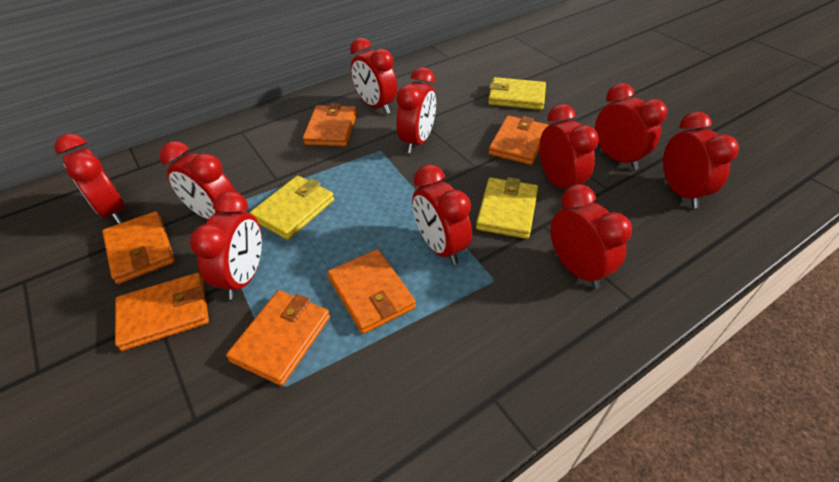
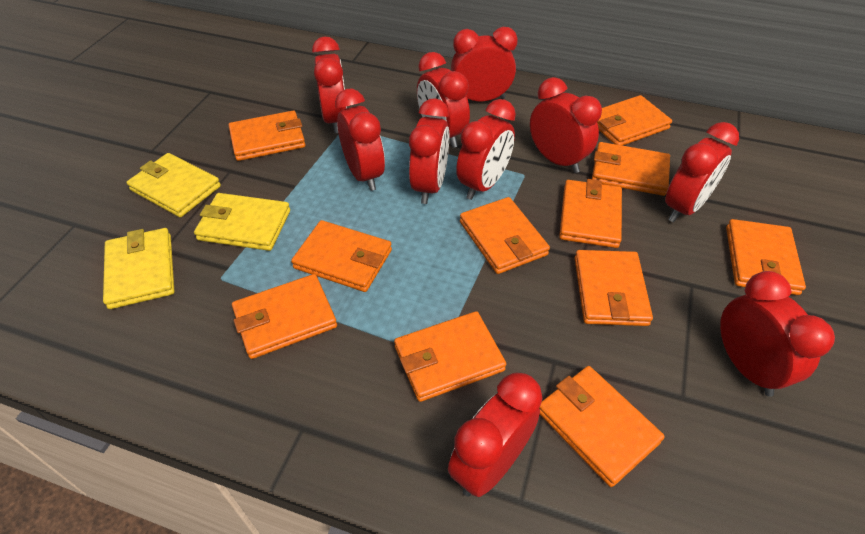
orange wallet: [102,211,175,284] [115,273,209,351] [226,290,330,386] [303,103,357,147] [327,249,416,334] [488,116,549,165] = 6 -> [228,111,305,161] [232,274,337,359] [291,220,392,292] [394,311,506,402] [460,197,550,274] [539,366,665,487] [559,179,622,248] [575,250,653,326] [592,142,670,196] [597,95,672,146] [726,219,806,295] = 11

